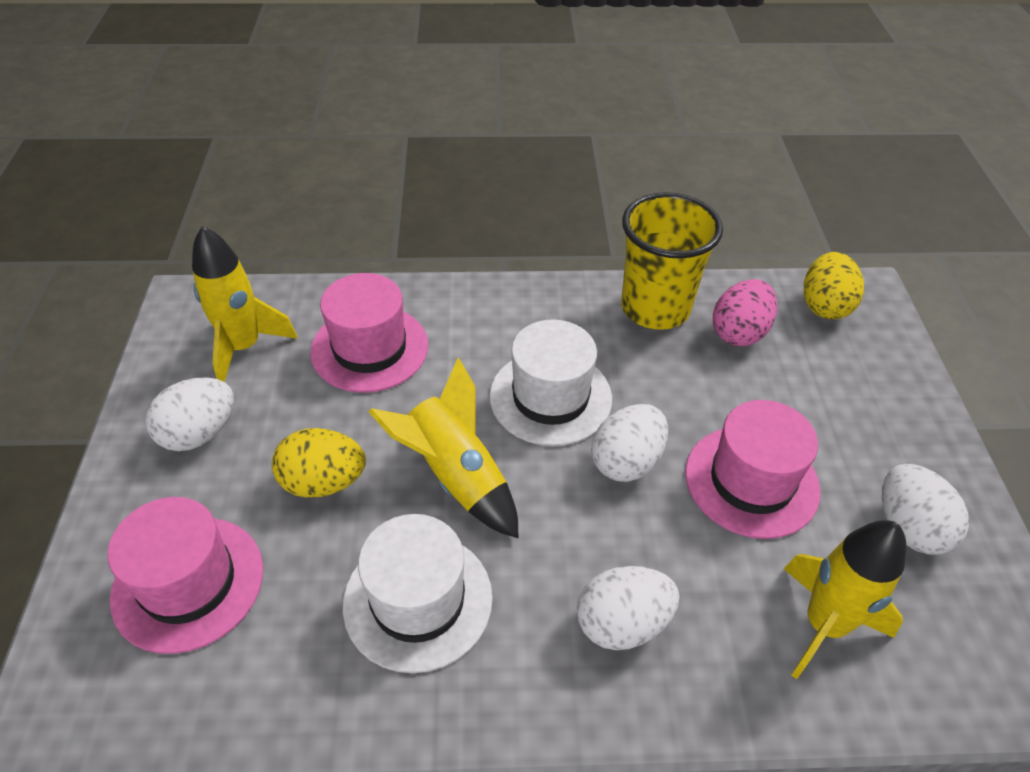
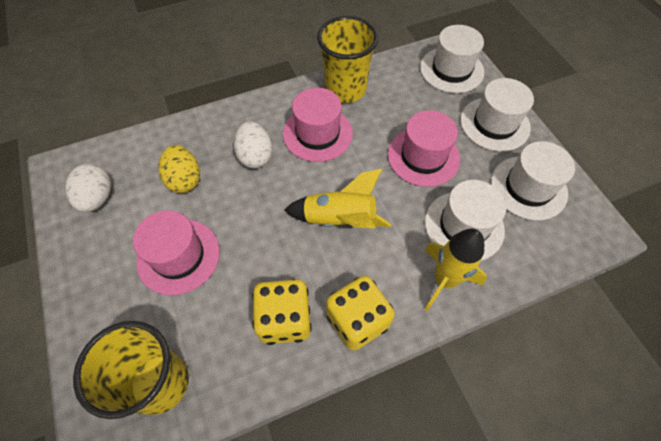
pink egg: [713,279,778,346] = 1 -> none = 0
white egg: [145,377,234,451] [577,566,680,650] [591,404,668,482] [882,464,969,555] = 4 -> [65,164,111,212] [234,121,272,168] = 2
white hat: [343,514,493,673] [489,319,612,446] = 2 -> [420,25,484,93] [425,180,506,261] [460,78,534,152] [491,141,575,221] = 4
yellow cup: [621,192,723,330] = 1 -> [73,321,189,419] [317,16,378,103] = 2
yellow dice: none = 0 -> [252,279,312,345] [326,276,395,350] = 2
yellow egg: [272,428,366,498] [804,252,864,320] = 2 -> [159,145,200,193] = 1
yellow rocket: [192,226,298,382] [368,358,518,538] [784,520,906,679] = 3 -> [284,169,391,228] [424,229,487,311] = 2

